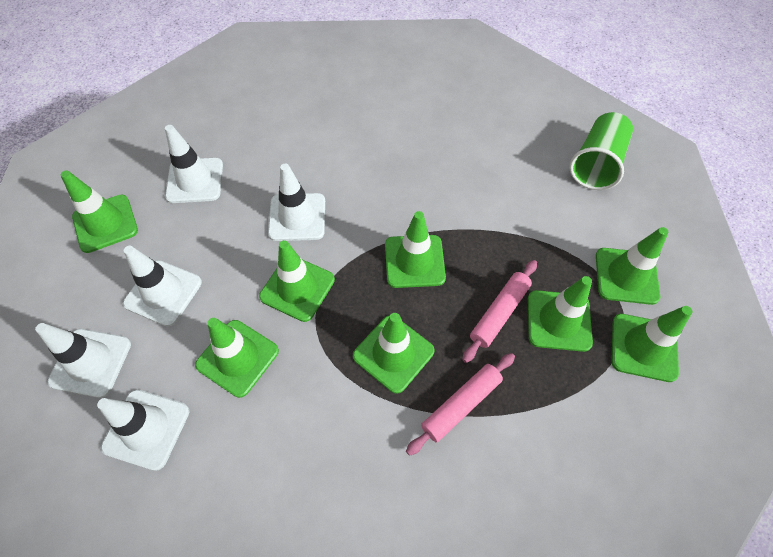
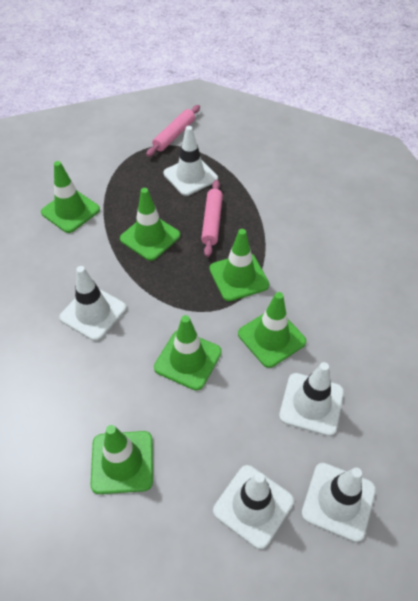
green cup: [569,112,633,190] = 1 -> none = 0
green traffic cone: [60,170,138,253] [195,318,279,398] [259,240,335,322] [353,313,435,394] [385,211,446,288] [528,276,593,352] [596,227,668,305] [611,306,692,382] = 8 -> [41,161,100,233] [91,425,153,494] [120,188,180,261] [154,315,222,391] [209,229,269,301] [238,292,306,368] = 6

